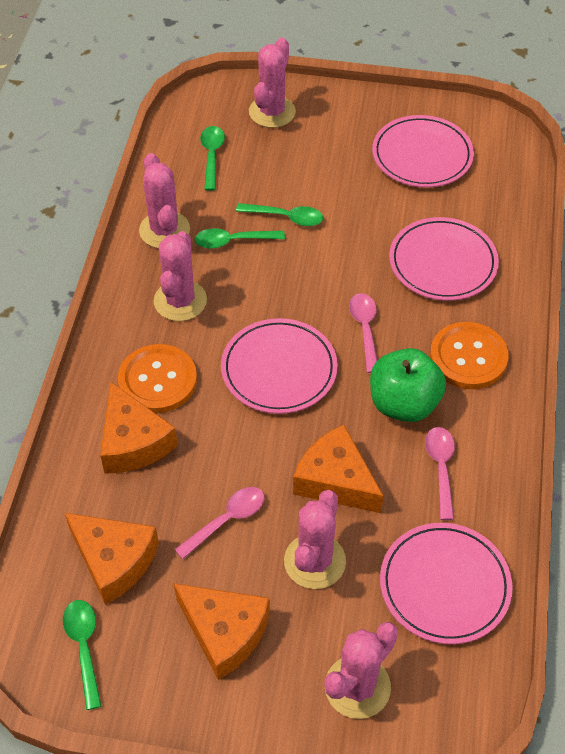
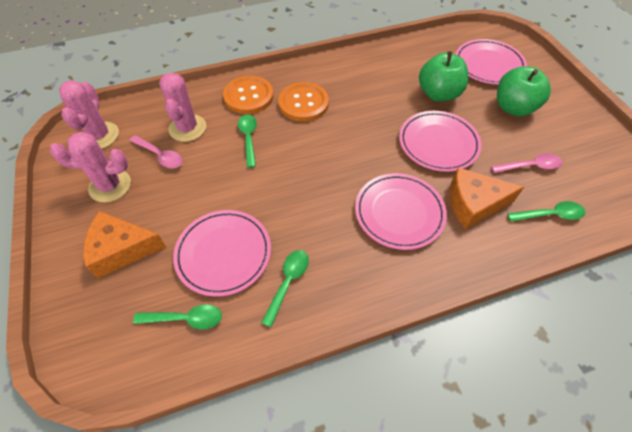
green apple: [370,348,446,422] = 1 -> [419,51,468,102] [497,66,551,116] = 2
orange cheese: [65,513,159,605] [100,382,178,474] [174,583,270,680] [293,425,384,513] = 4 -> [83,211,166,278] [450,167,524,229] = 2
pink cactus: [139,153,190,248] [154,231,207,321] [249,37,296,128] [284,490,346,589] [325,622,398,719] = 5 -> [50,132,131,203] [59,80,119,149] [159,72,206,142] = 3
pink spoon: [174,487,265,559] [349,293,377,373] [425,427,455,520] = 3 -> [130,135,183,168] [491,153,562,173] = 2

